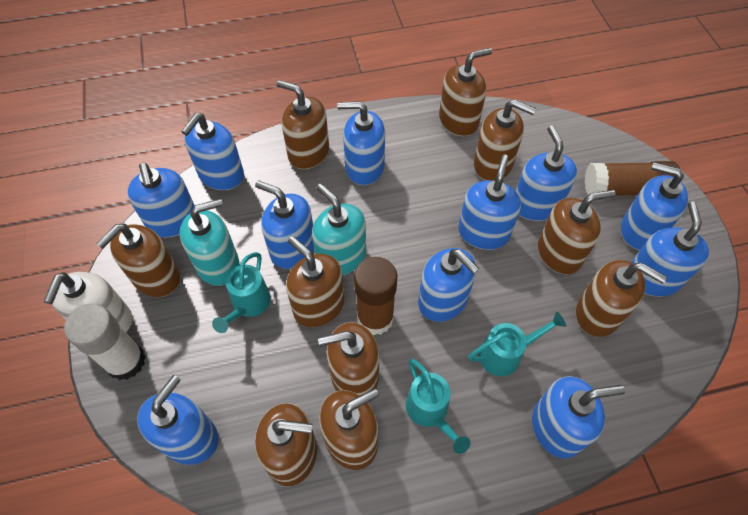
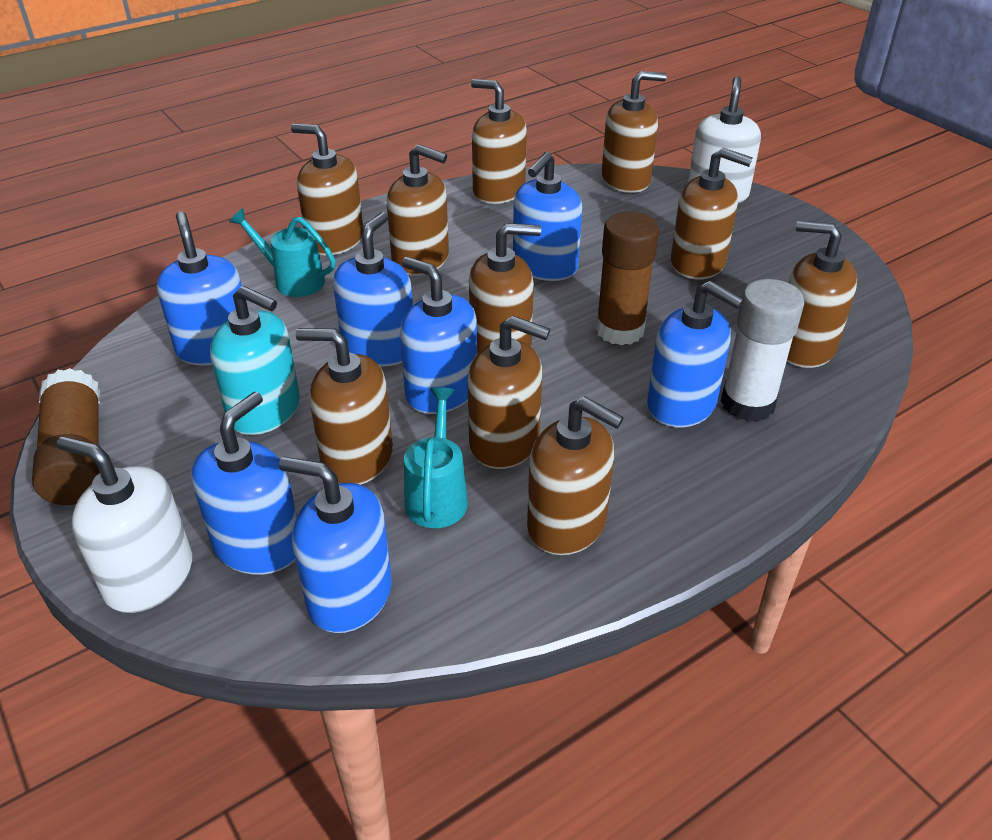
blue soap dispenser: [127,163,195,238] [137,375,219,465] [181,113,244,190] [255,180,314,269] [337,101,385,185] [418,248,479,322] [458,155,521,250] [516,125,577,221] [532,376,625,459] [621,162,688,250] [631,201,709,297] = 11 -> [157,211,242,366] [191,392,297,575] [279,457,392,633] [333,212,413,366] [400,257,477,414] [513,152,582,281] [647,281,744,427] = 7
turquoise soap dispenser: [180,199,239,286] [312,184,366,276] = 2 -> [210,286,300,435] = 1
turquoise watering can: [212,252,271,333] [406,359,470,454] [468,312,566,376] = 3 -> [229,208,336,297] [404,387,468,528] = 2
white soap dispenser: [43,272,132,332] = 1 -> [57,436,192,613] [688,76,761,203] = 2

